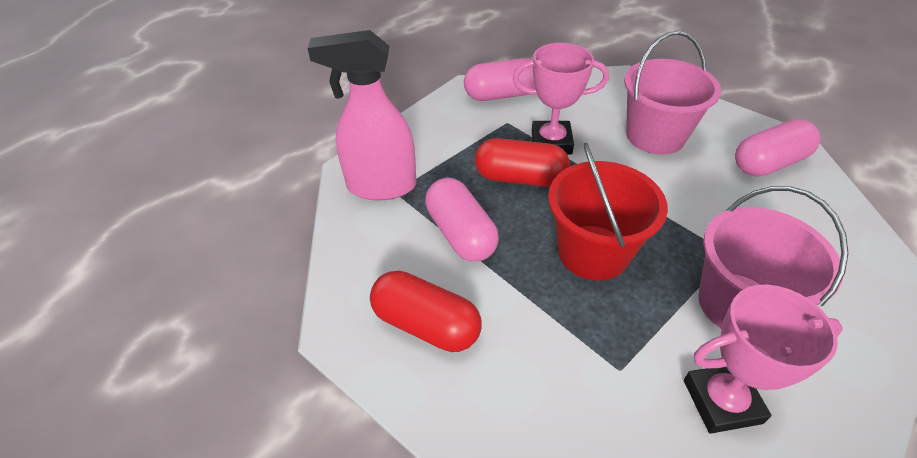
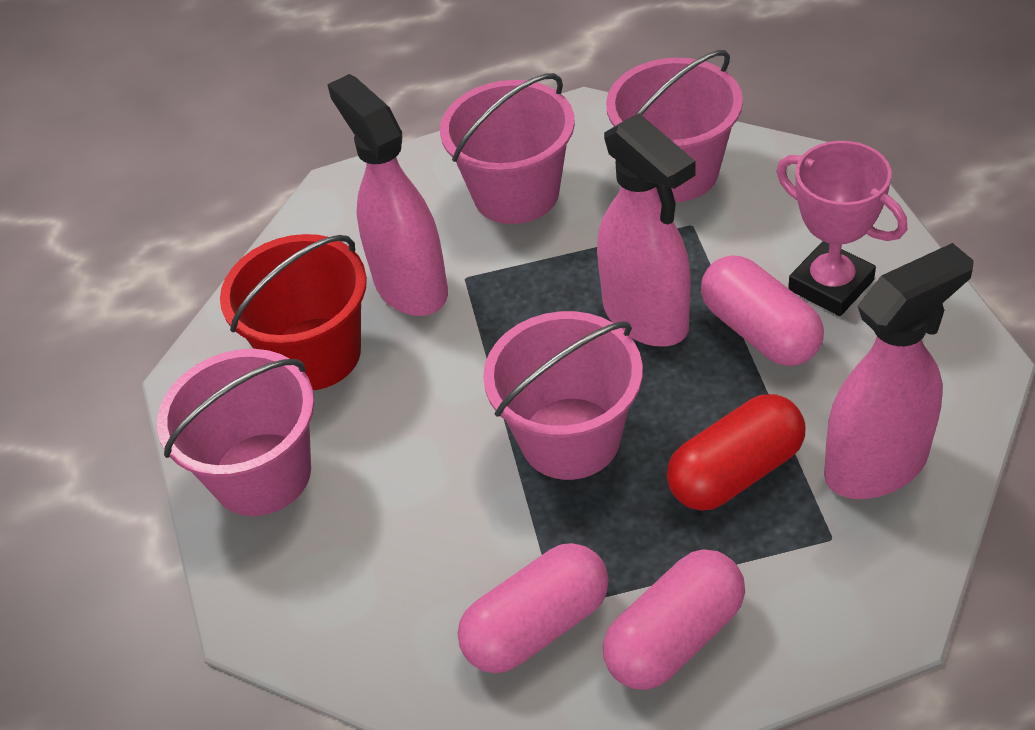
pink bucket: [624,31,721,155] [698,186,849,329] = 2 -> [157,349,314,516] [440,73,575,224] [483,311,643,480] [606,50,743,202] = 4
pink spray bottle: [308,30,416,201] = 1 -> [327,74,448,316] [597,113,695,347] [824,243,974,499] = 3
pink trophy: [513,43,609,154] [684,285,843,434] = 2 -> [777,141,907,316] = 1
red capsule: [370,271,481,352] [475,138,570,187] = 2 -> [667,394,806,511] = 1

